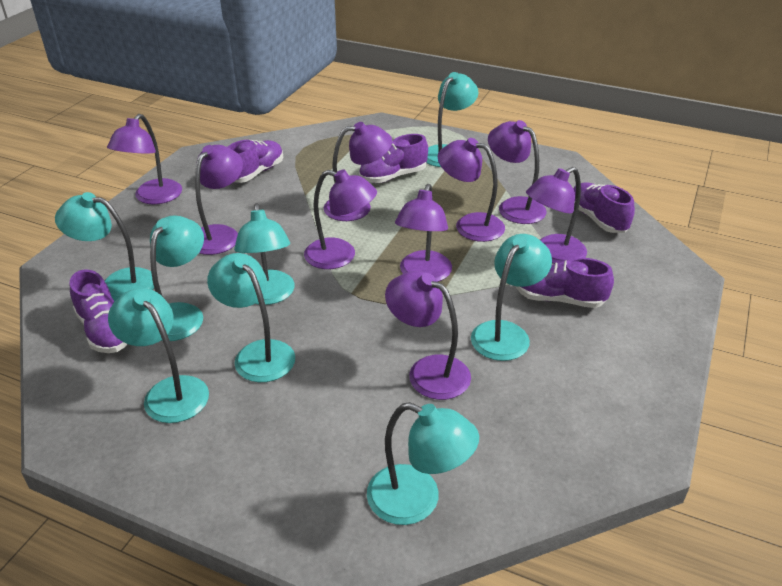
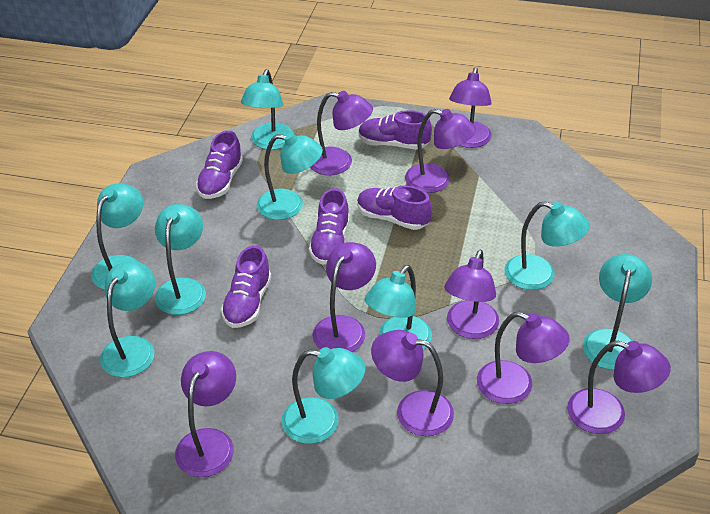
turquoise lamp: [55,192,154,301] [108,288,209,423] [150,216,204,341] [207,253,295,382] [234,203,295,305] [367,402,479,525] [426,72,478,167] [471,234,552,361] = 8 -> [91,183,143,290] [100,262,155,377] [155,204,206,315] [241,69,293,150] [257,132,323,220] [282,347,366,444] [365,265,432,350] [504,201,590,290] [583,254,652,370] = 9

